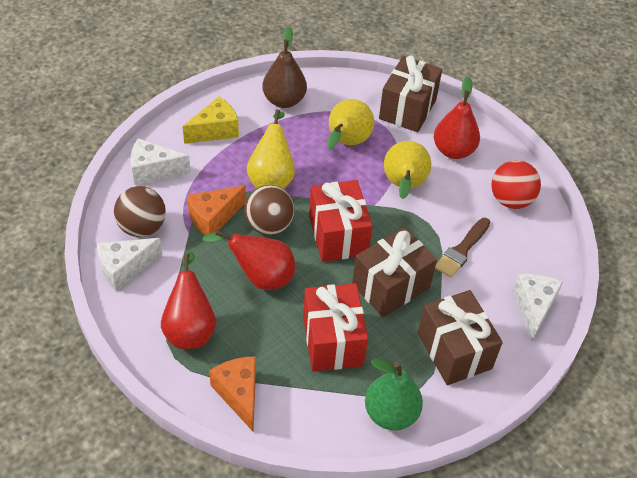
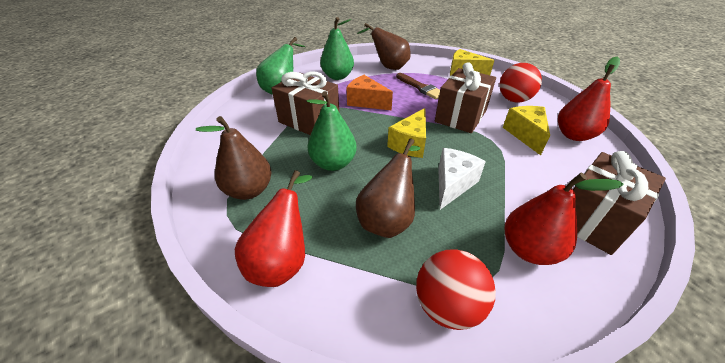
brown ball: [114,186,166,237] [244,185,295,235] = 2 -> none = 0
brown pear: [262,26,307,108] = 1 -> [196,116,272,200] [356,139,420,238] [357,23,411,70] = 3
green pear: [365,359,423,430] = 1 -> [256,37,305,95] [307,91,357,171] [320,17,354,80] = 3
orange cheese: [187,185,246,235] [209,356,256,431] = 2 -> [346,75,393,110] = 1
red ball: [491,160,541,209] = 1 -> [416,249,496,330] [500,63,542,103] = 2
red gift: [303,283,368,371] [309,180,373,262] = 2 -> none = 0
white cheese: [97,238,162,291] [131,138,191,185] [513,274,563,341] = 3 -> [438,148,486,210] = 1
yellow cheese: [183,97,239,144] = 1 -> [387,108,426,158] [450,49,494,76] [503,106,550,155] = 3
yellow pear: [247,109,295,189] [327,99,374,149] [384,141,431,199] = 3 -> none = 0

